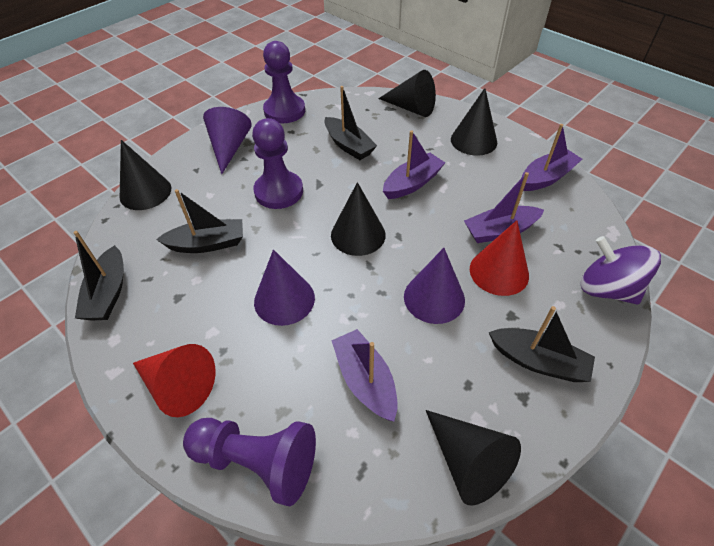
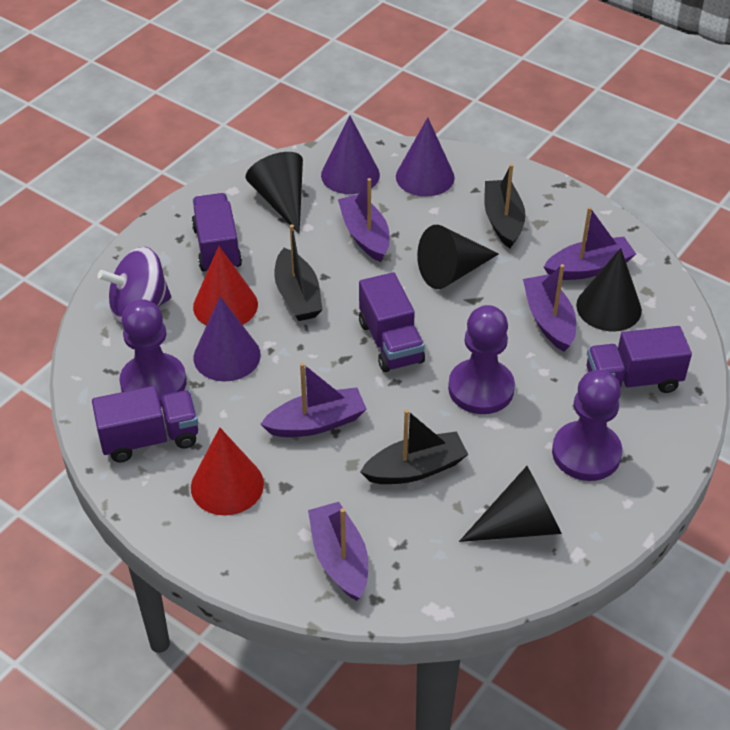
black boat: [74,231,124,321] [156,189,243,253] [324,86,377,160] [489,306,595,382] = 4 -> [274,225,323,321] [360,409,469,484] [484,164,526,248] = 3
black cone: [120,140,171,210] [331,182,386,256] [378,70,436,117] [426,410,521,506] [451,88,497,156] = 5 -> [246,152,303,234] [417,225,499,289] [459,466,562,542] [576,248,642,331] = 4
purple boat: [331,329,398,421] [383,130,445,199] [464,172,544,243] [522,124,582,191] = 4 -> [260,363,367,437] [308,502,368,601] [338,178,390,262] [523,264,576,352] [544,207,636,280] = 5
purple truck: none = 0 -> [92,386,198,463] [191,193,242,272] [359,272,425,372] [587,326,692,393] = 4

